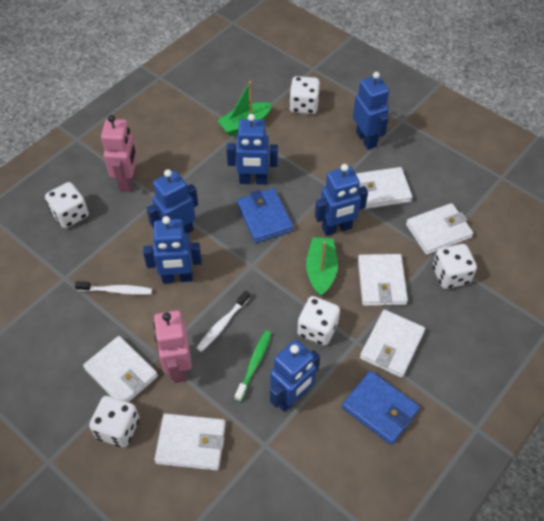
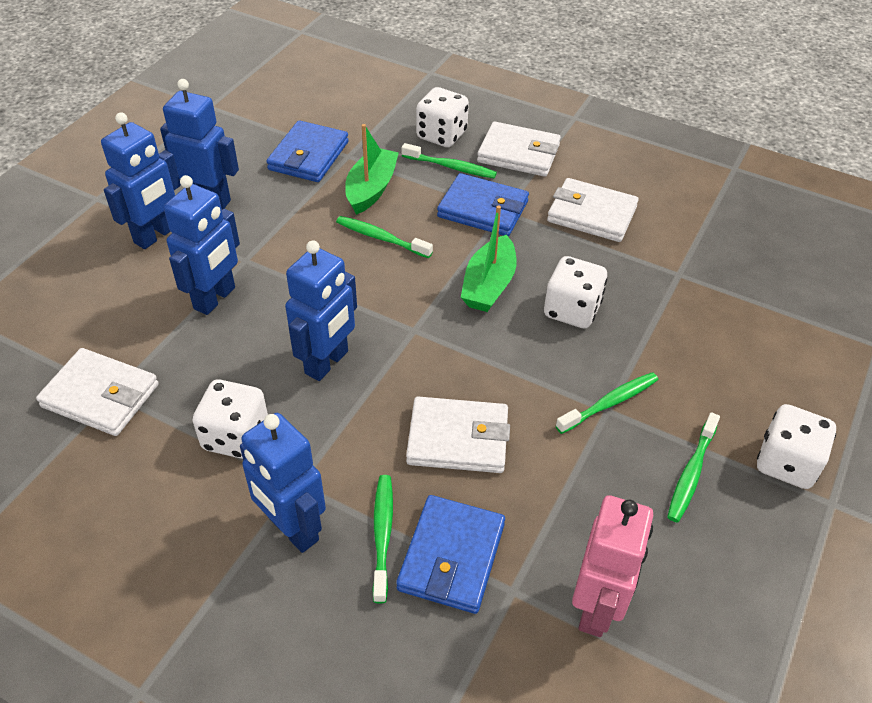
blue robot: [143,216,202,283] [146,169,198,233] [226,114,278,185] [270,340,320,412] [315,164,368,236] [353,72,389,150] = 6 -> [101,112,181,249] [160,79,239,209] [164,175,240,315] [240,413,326,553] [285,240,357,381] = 5
blue wallet: [237,188,294,243] [342,371,420,445] = 2 -> [266,120,349,182] [396,495,505,614] [437,173,529,236] = 3
green toothbrush: [235,330,272,402] = 1 -> [336,216,433,258] [372,475,393,604] [402,143,497,178] [556,372,658,434] [667,412,720,523] = 5
pink robot: [101,115,137,192] [153,310,192,383] = 2 -> [572,495,653,637] = 1
white dice: [45,182,89,228] [89,396,140,447] [289,76,320,114] [297,296,340,346] [433,244,477,289] = 5 -> [193,380,268,459] [416,87,469,147] [544,256,607,328] [757,404,836,489] = 4
white toothbrush: [75,281,152,295] [196,290,250,352] = 2 -> none = 0
white wallet: [83,336,158,402] [154,414,226,471] [356,167,413,209] [358,254,408,306] [360,310,425,378] [406,203,473,255] = 6 -> [36,348,159,436] [406,397,510,473] [477,122,561,177] [547,178,639,242] = 4

